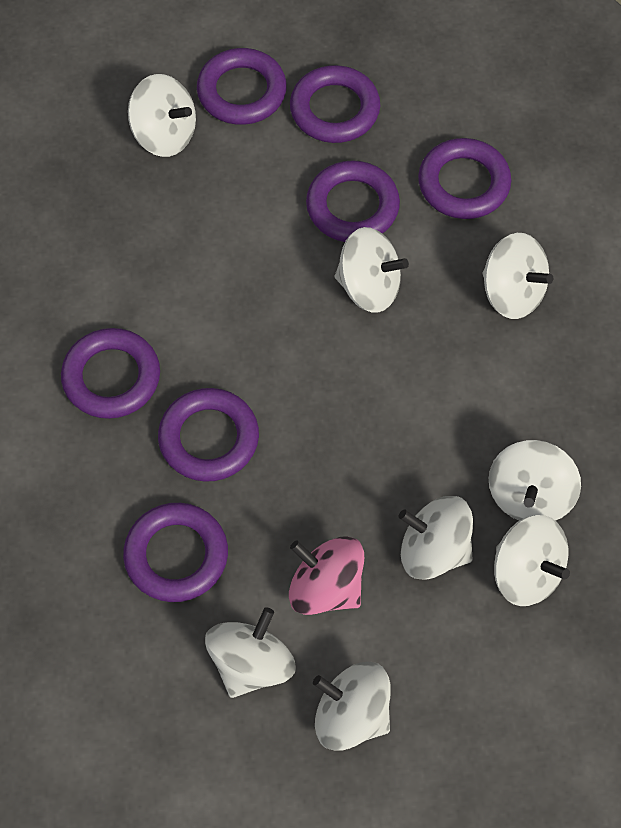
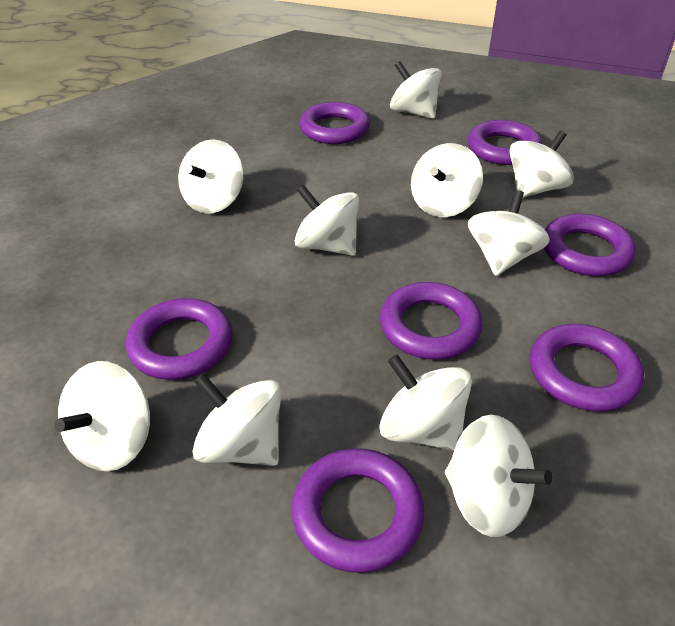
pink spinning top: [289,536,364,615] = 1 -> none = 0
white spinning top: [128,74,196,157] [205,607,296,698] [313,662,391,751] [335,227,409,313] [399,496,473,580] [483,233,553,319] [489,440,581,521] [494,515,570,606] = 8 -> [54,361,150,472] [178,139,243,214] [192,373,281,466] [295,184,359,256] [379,354,472,451] [390,61,442,118] [411,143,483,217] [445,415,553,537] [468,190,550,276] [510,131,574,198] = 10

